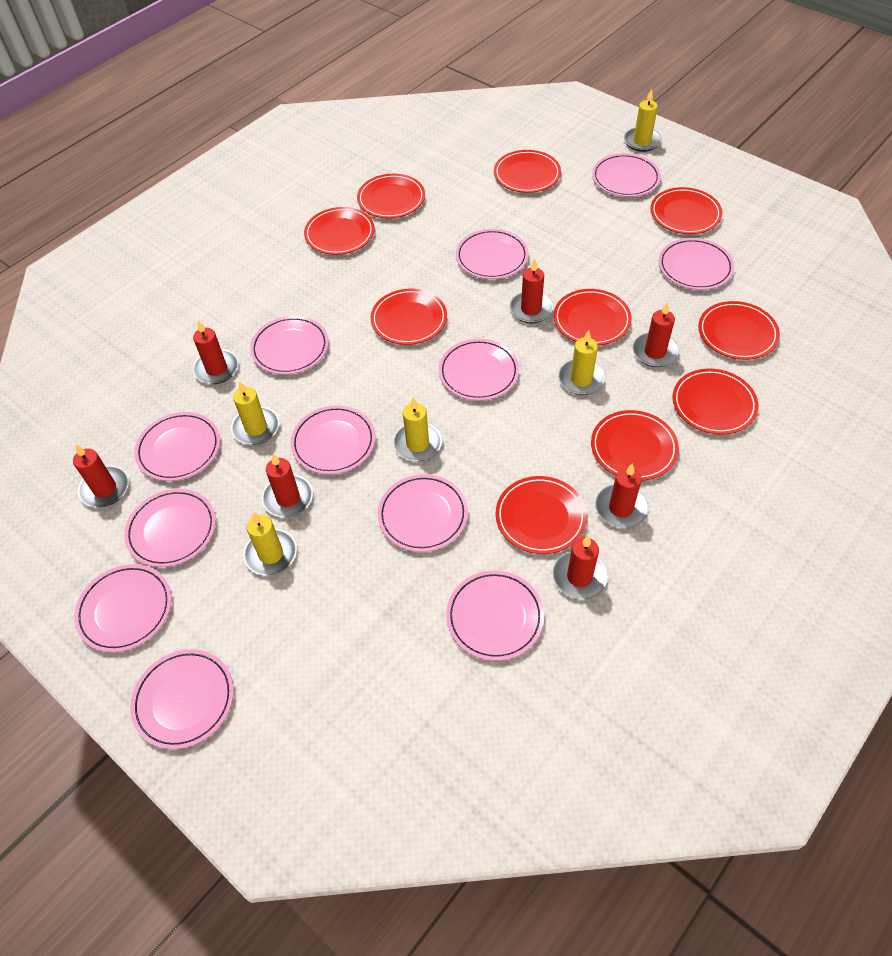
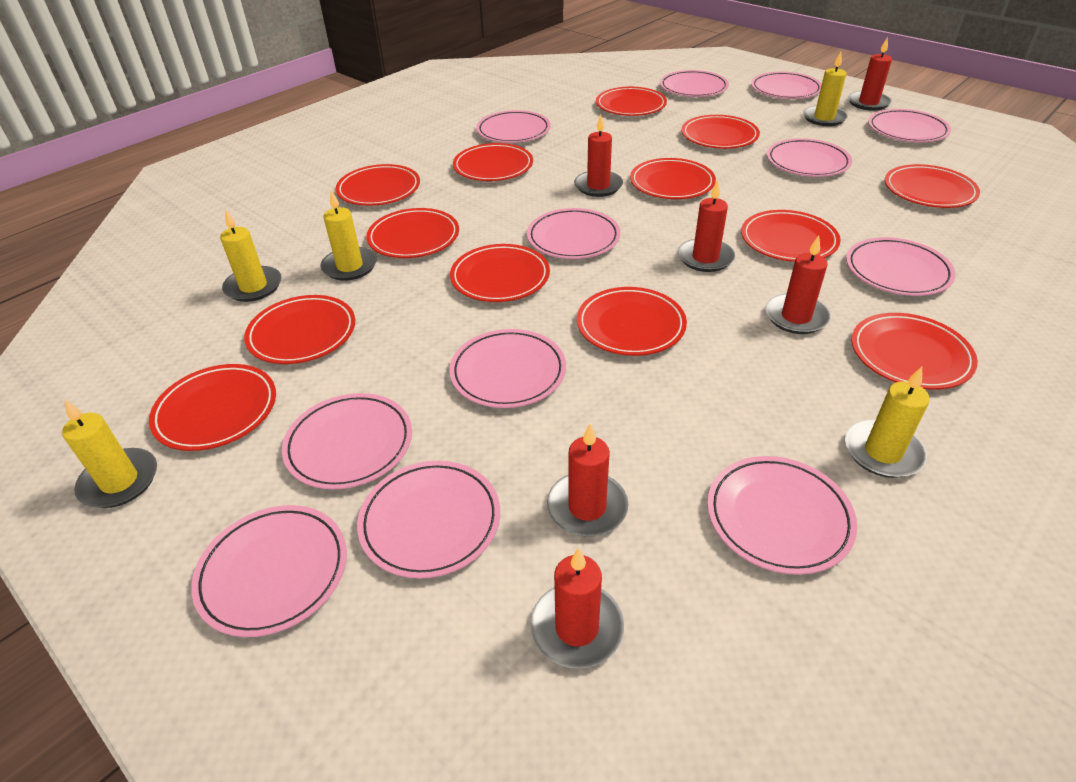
red candle: [73,444,129,507] [193,320,239,384] [262,454,313,517] [509,259,554,323] [553,536,608,599] [595,463,648,528] [633,302,679,367] = 7 -> [530,548,624,669] [547,424,628,537] [574,115,623,197] [678,180,735,272] [765,235,831,334] [848,37,892,111] = 6
red plate: [304,207,374,255] [357,174,425,218] [370,289,447,345] [494,150,561,193] [496,476,587,554] [553,289,632,346] [591,410,679,481] [650,187,722,234] [672,369,758,435] [698,301,780,360] = 10 -> [149,364,276,451] [244,295,355,364] [336,164,420,206] [366,208,459,258] [450,244,550,302] [453,143,533,181] [577,287,687,356] [596,87,667,116] [630,158,716,199] [681,115,760,149] [741,210,841,262] [852,313,978,390] [885,164,980,208] = 13

